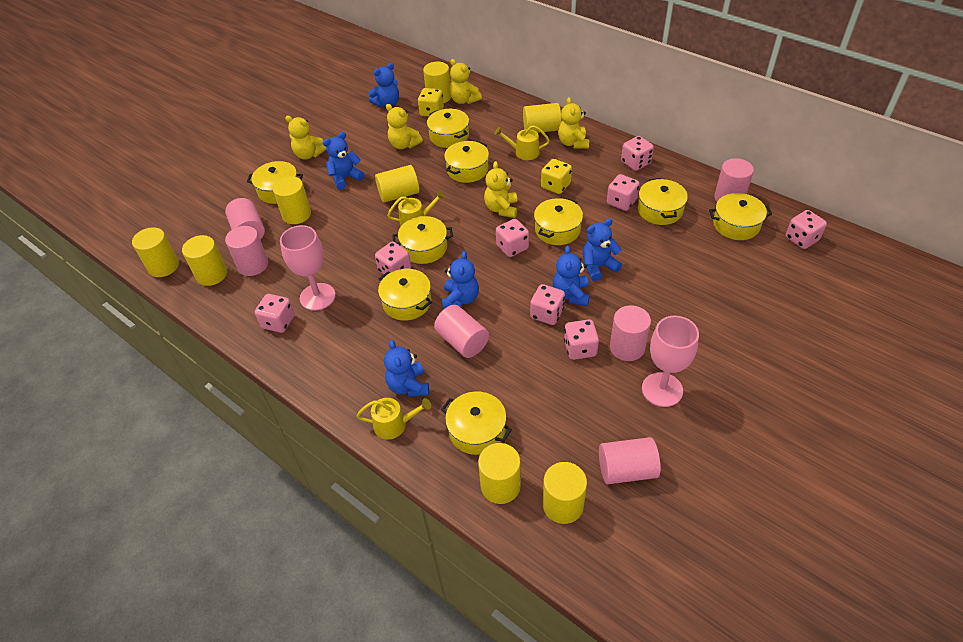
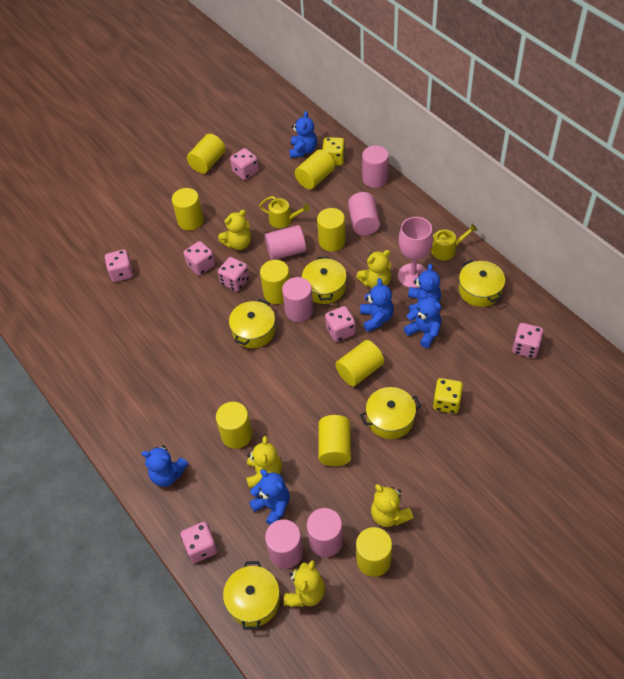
pink dice: [255,294,295,333] [375,242,411,275] [496,219,529,257] [530,284,565,325] [564,320,599,360] [607,174,640,211] [621,136,654,171] [786,210,827,249] = 8 -> [105,249,134,282] [181,522,217,563] [184,241,215,276] [218,257,249,291] [230,148,259,180] [325,306,356,342] [512,323,544,358] = 7
pink goblet: [280,225,336,311] [642,316,699,407] = 2 -> [398,217,433,288] = 1
yellow cylinder: [132,227,179,277] [182,235,227,286] [272,176,311,224] [375,165,419,203] [423,62,451,103] [478,443,521,504] [523,103,562,133] [543,462,587,524] = 8 -> [172,188,204,231] [187,134,225,174] [216,402,252,449] [260,260,290,304] [295,149,335,189] [317,208,346,252] [318,415,351,466] [335,340,384,386] [356,527,392,577] = 9
yellow pot: [247,161,303,204] [378,269,432,321] [392,216,453,264] [427,109,469,148] [441,391,512,455] [444,141,489,183] [534,198,583,245] [638,178,688,225] [709,193,772,240] = 9 -> [223,561,280,630] [229,299,276,348] [302,256,347,304] [360,387,421,439] [459,260,505,307] = 5
yellow watering can: [356,398,431,439] [387,190,445,226] [494,125,550,160] = 3 -> [259,196,310,228] [431,224,477,261] = 2

